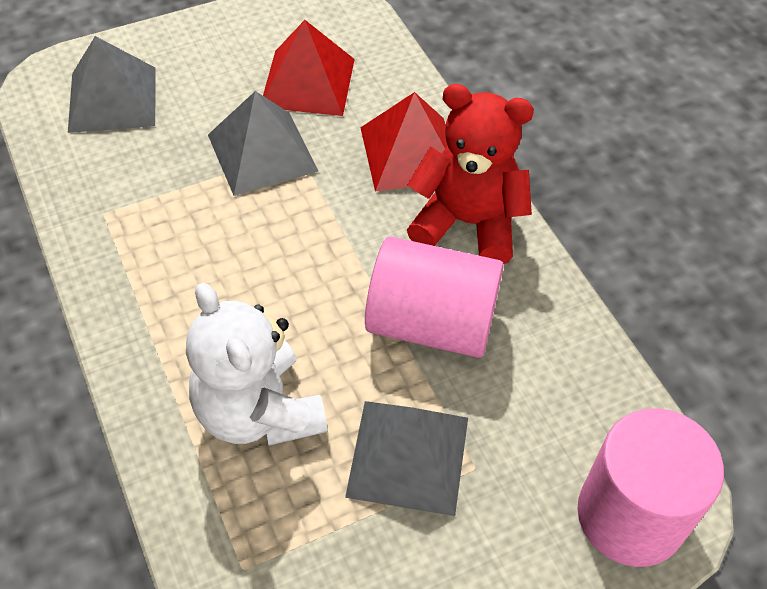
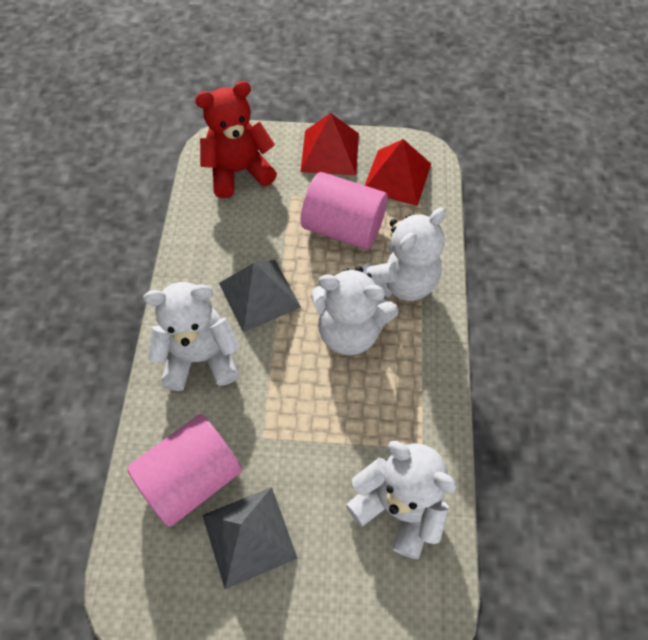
grey pyramid: [68,36,156,133] [208,91,318,196] [345,401,468,516] = 3 -> [202,487,298,589] [219,260,301,333] = 2
white teddy bear: [186,283,328,446] = 1 -> [143,282,240,391] [311,266,398,355] [346,441,457,559] [363,207,446,301] = 4

